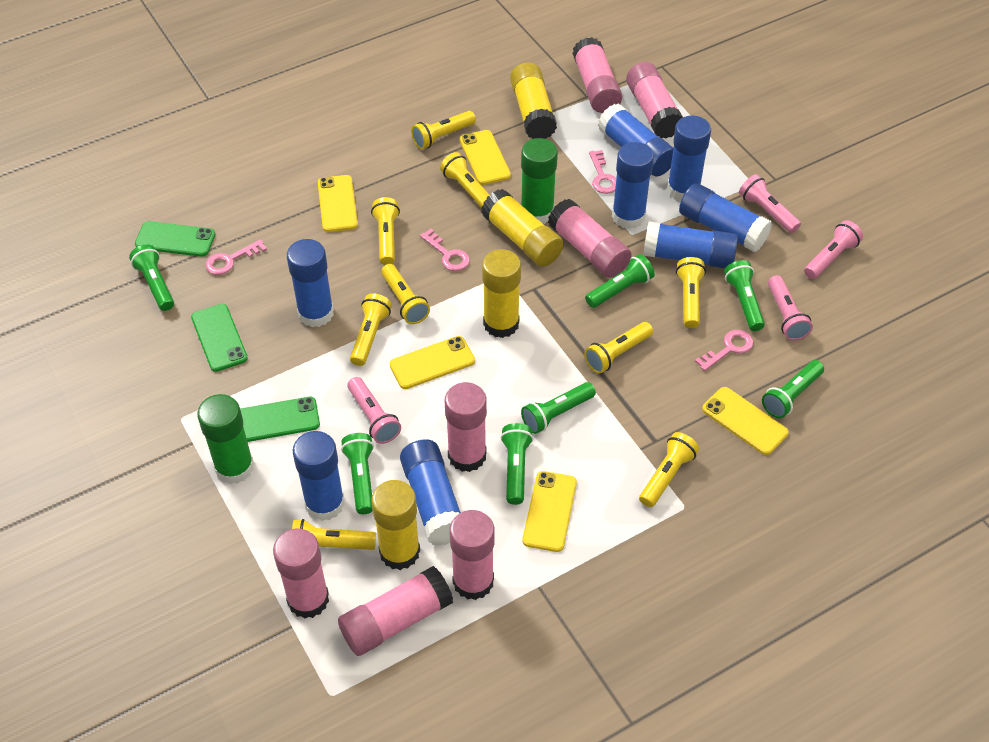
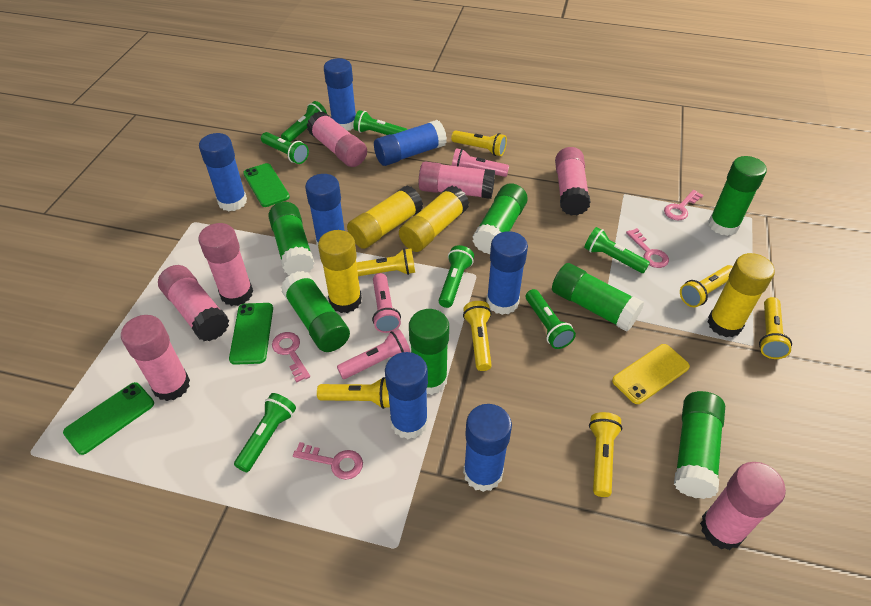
blue glue stick: [287,239,334,327] [293,431,345,521] [400,439,461,546] [598,103,674,176] [612,142,654,229] [643,221,738,268] [667,116,711,202] [679,183,772,252] = 8 -> [199,133,247,211] [305,174,345,250] [324,58,356,131] [374,120,447,166] [385,352,428,439] [463,404,512,492] [486,231,528,315] = 7
green glue stick: [197,394,254,484] [521,138,558,224] = 2 -> [268,202,315,275] [281,271,350,352] [409,309,449,395] [472,183,528,254] [552,263,644,332] [674,391,725,499] [708,156,767,236] = 7
pink flashlight: [347,377,401,444] [739,174,801,233] [768,275,813,341] [804,220,863,279] = 4 -> [337,329,411,379] [372,273,401,333] [452,148,509,177] = 3
yellow flashlight: [292,519,376,550] [350,293,392,366] [371,197,400,265] [381,264,430,324] [411,111,476,150] [440,152,490,207] [584,322,653,374] [639,432,699,507] [676,257,706,328] = 9 -> [317,377,390,409] [356,248,415,276] [451,130,507,156] [463,301,492,371] [589,412,622,497] [680,265,733,307] [759,297,792,359] = 7
yellow phone: [318,175,358,232] [389,336,475,389] [460,130,511,185] [523,471,577,552] [702,387,789,455] = 5 -> [612,344,690,404] = 1

